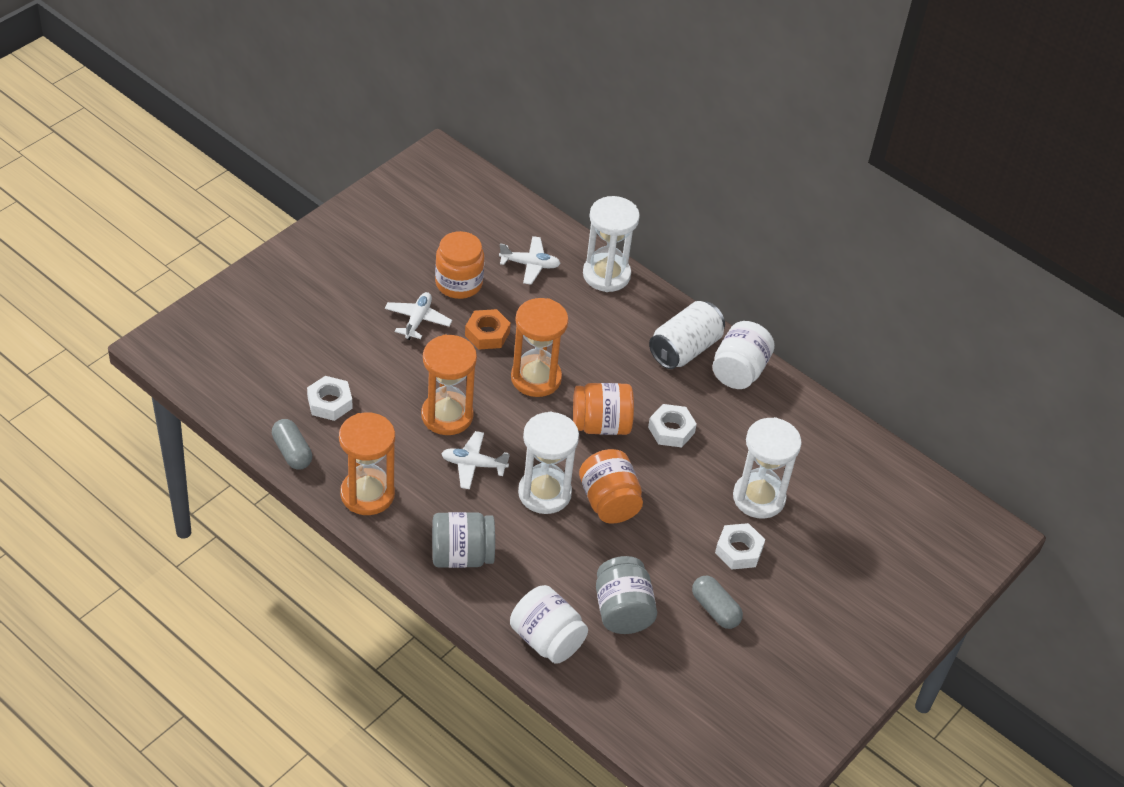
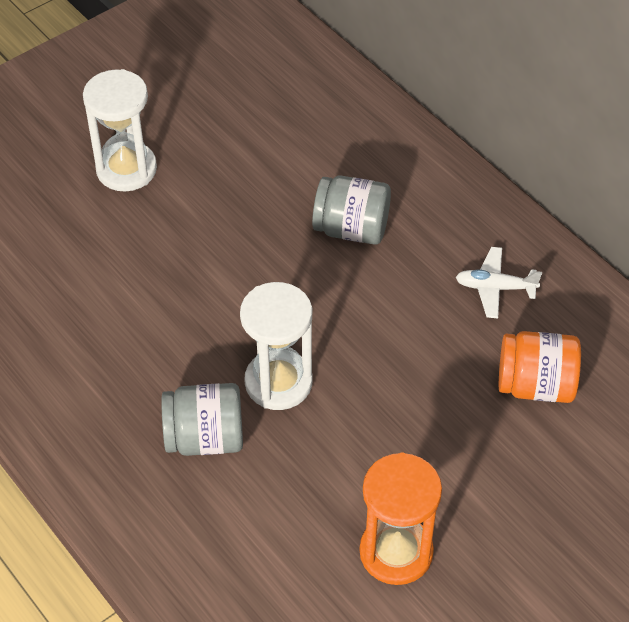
grey capsule: [272,419,312,469] [692,576,743,629] = 2 -> none = 0
orange hourglass: [339,412,395,515] [421,334,477,435] [511,298,568,397] = 3 -> [360,452,442,585] = 1
orange jar: [435,231,484,299] [573,383,634,435] [579,449,643,524] = 3 -> [499,331,581,403] = 1
orange nut: [465,309,511,349] = 1 -> none = 0
white can: [649,301,725,369] = 1 -> none = 0
white hourglass: [518,411,579,514] [583,196,640,292] [733,417,802,519] = 3 -> [83,69,157,191] [240,282,313,410] = 2
white jar: [510,585,588,664] [712,321,775,389] = 2 -> none = 0
white nut: [307,376,352,421] [648,404,697,447] [715,523,765,569] = 3 -> none = 0
white plane: [385,292,452,340] [441,431,510,489] [499,236,561,285] = 3 -> [456,247,542,318] = 1

